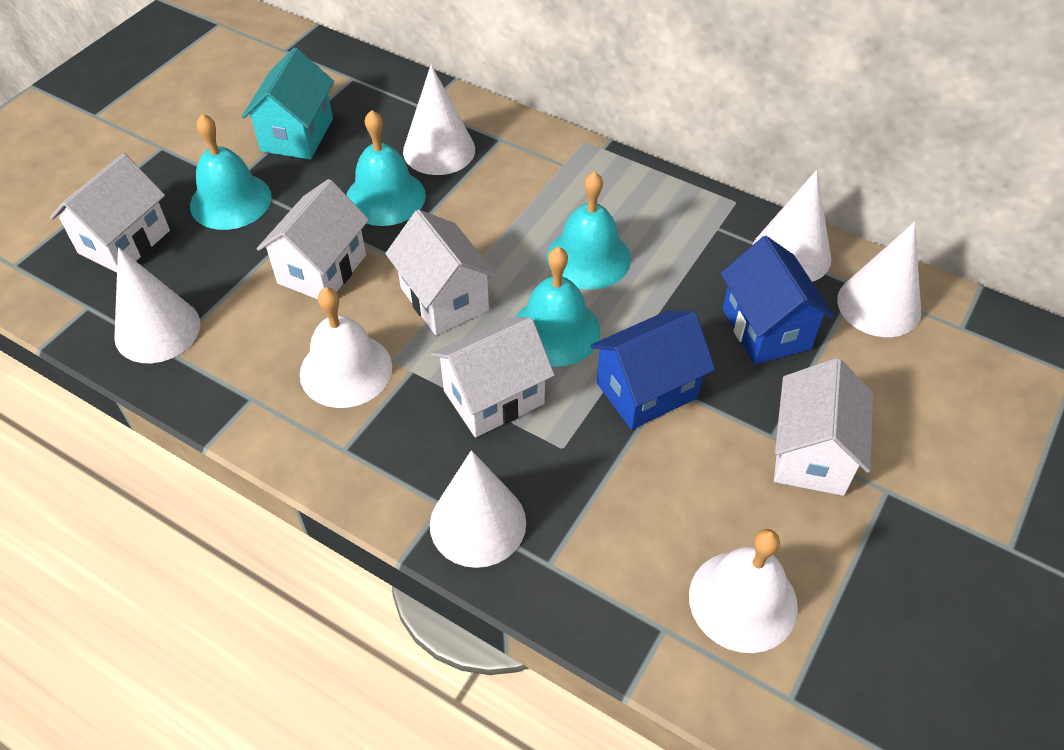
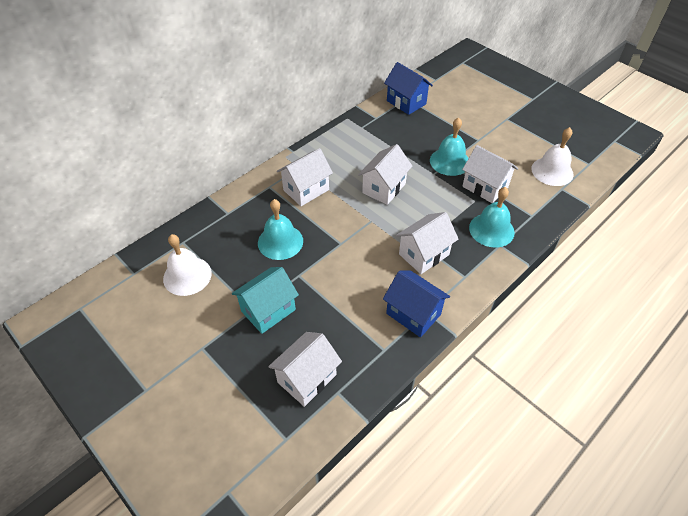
turquoise bell: [190,114,272,230] [346,110,426,226] [516,247,601,367] [547,171,631,289] = 4 -> [258,199,303,260] [430,117,469,176] [469,187,515,248] = 3
white cone: [114,247,200,363] [403,65,475,175] [430,450,526,568] [753,170,832,282] [837,222,921,337] = 5 -> none = 0

